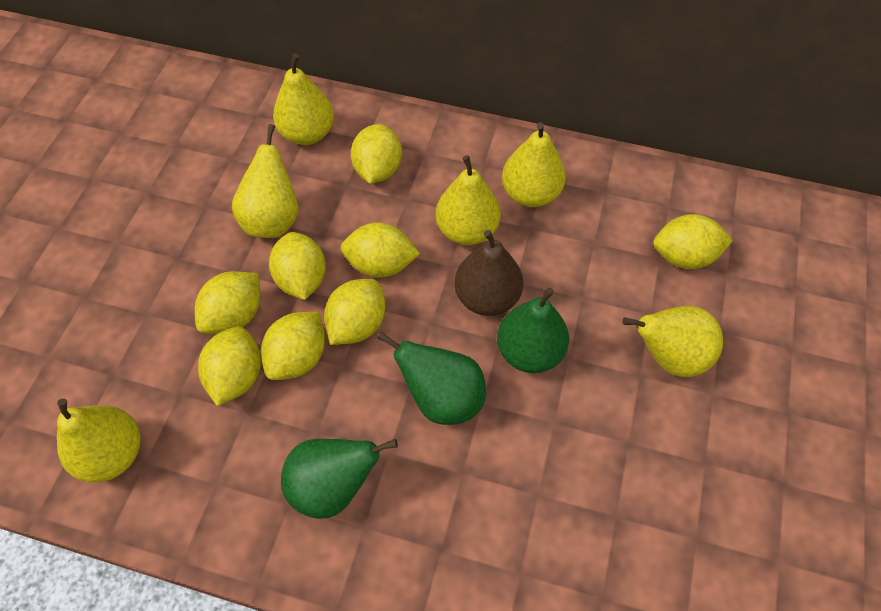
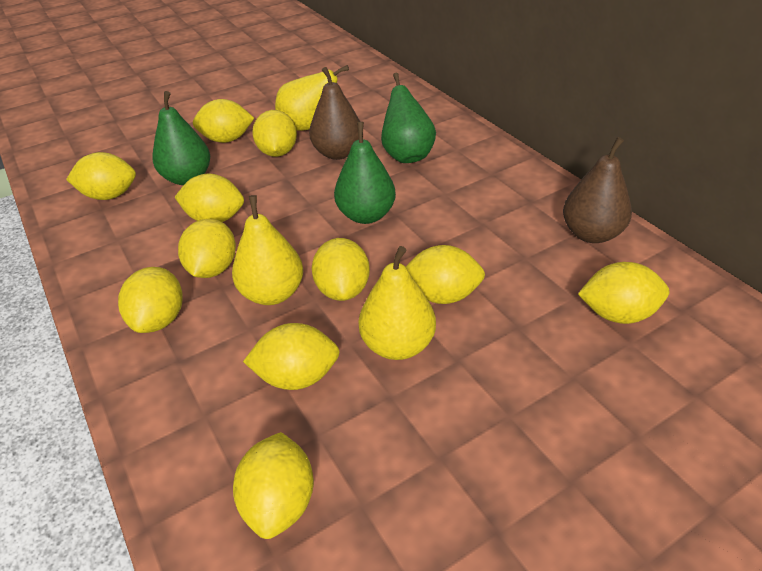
brown pear: [454,230,523,316] = 1 -> [309,67,360,160] [563,137,632,243] = 2
yellow lemon: [195,271,260,334] [198,326,261,406] [261,312,325,380] [269,232,326,300] [324,279,386,345] [341,223,420,278] [351,124,402,184] [653,214,733,269] = 8 -> [66,152,136,200] [118,267,183,333] [175,173,244,222] [178,219,236,278] [193,99,254,143] [233,432,314,539] [243,323,340,390] [252,110,297,157] [312,238,370,301] [406,245,485,304] [578,262,669,324] = 11
yellow pear: [57,398,141,483] [232,124,298,238] [273,54,334,145] [436,155,501,245] [502,123,566,207] [622,306,723,377] = 6 -> [232,195,303,305] [275,65,349,131] [358,246,436,360] = 3

